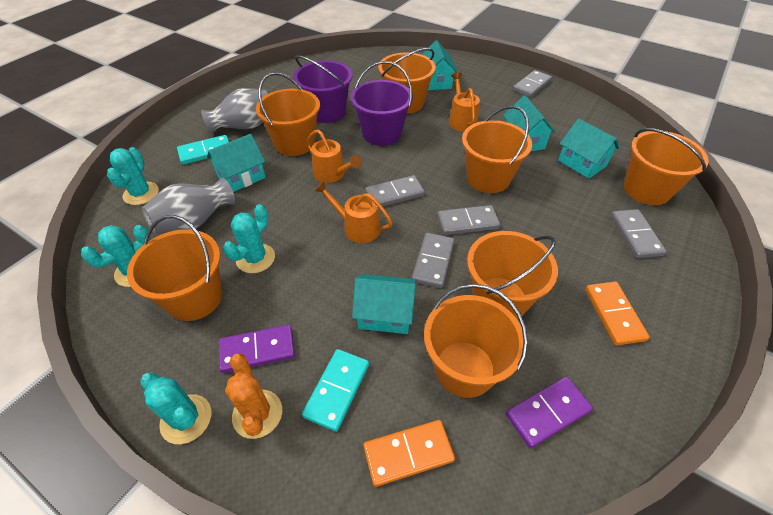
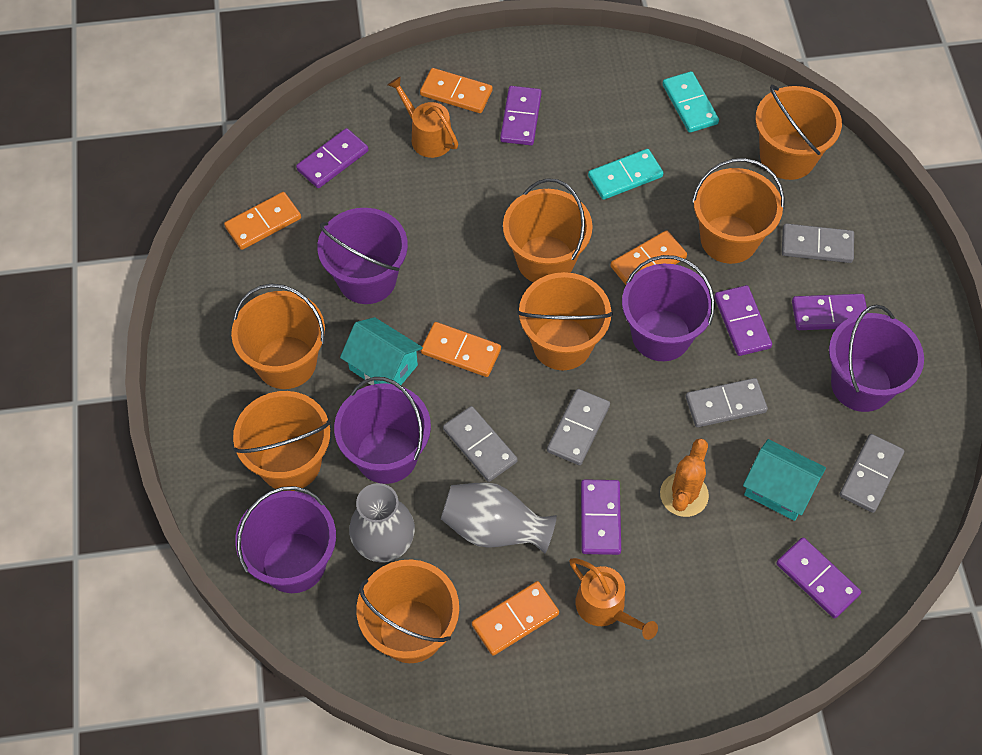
orange domino: [363,420,455,487] [585,281,650,345] = 2 -> [224,192,301,250] [420,68,493,113] [421,322,501,377] [472,581,559,656] [610,230,687,285] = 5
orange watering can: [306,130,362,183] [314,181,393,243] [449,72,480,132] = 3 -> [388,76,458,158] [569,558,658,640] = 2
purple bucket: [293,55,353,123] [351,61,413,146] = 2 -> [235,486,336,593] [317,208,408,304] [334,377,431,484] [622,255,715,361] [829,305,924,412] = 5
purple domino: [219,325,295,373] [506,377,593,448] = 2 -> [296,128,369,188] [500,86,542,145] [581,479,621,555] [714,285,772,356] [776,537,861,619] [792,294,867,330] = 6
turquoise cactus: [81,225,151,287] [107,147,159,205] [140,372,211,444] [223,204,275,273] = 4 -> none = 0
turquoise house: [207,134,266,192] [352,274,416,334] [422,40,458,90] [503,95,556,151] [558,119,620,179] = 5 -> [340,317,423,385] [743,439,826,521] = 2

